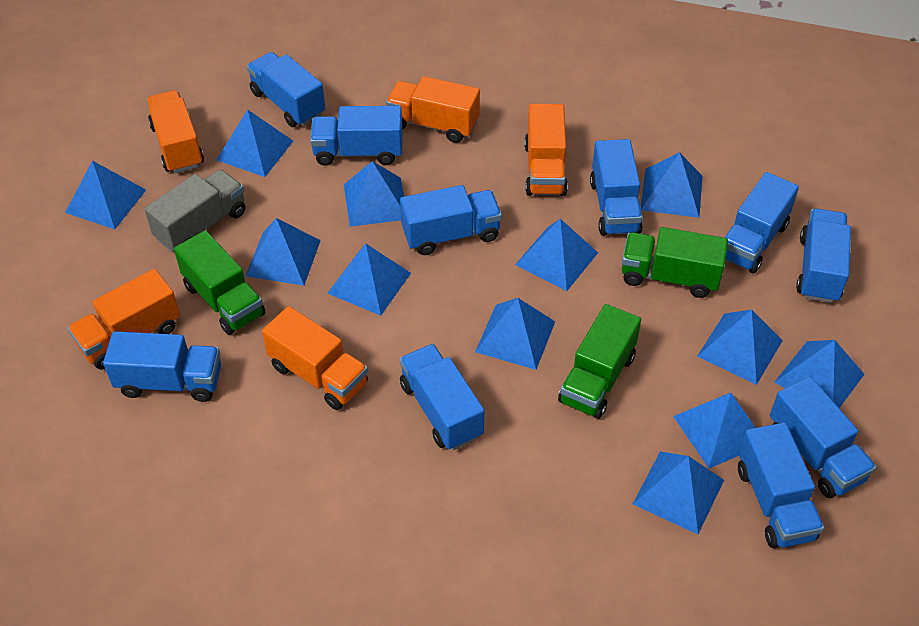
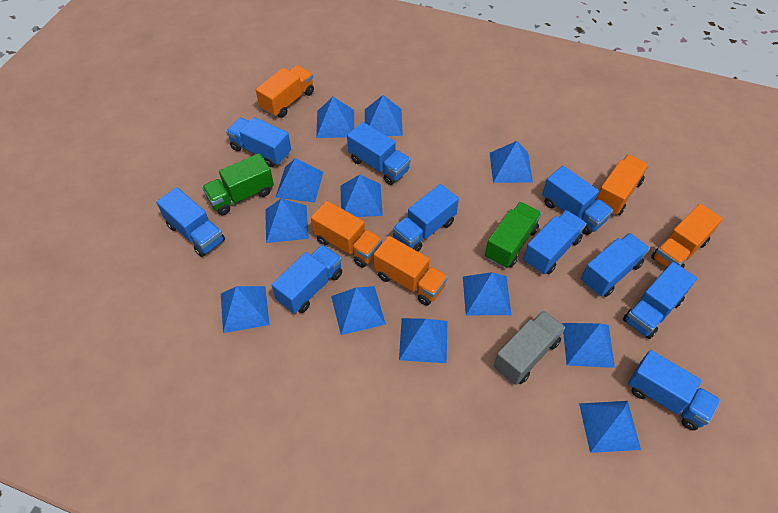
green truck: [174,230,265,335] [558,304,641,419] [622,227,728,298] = 3 -> [202,153,274,215] [485,202,542,268] = 2

